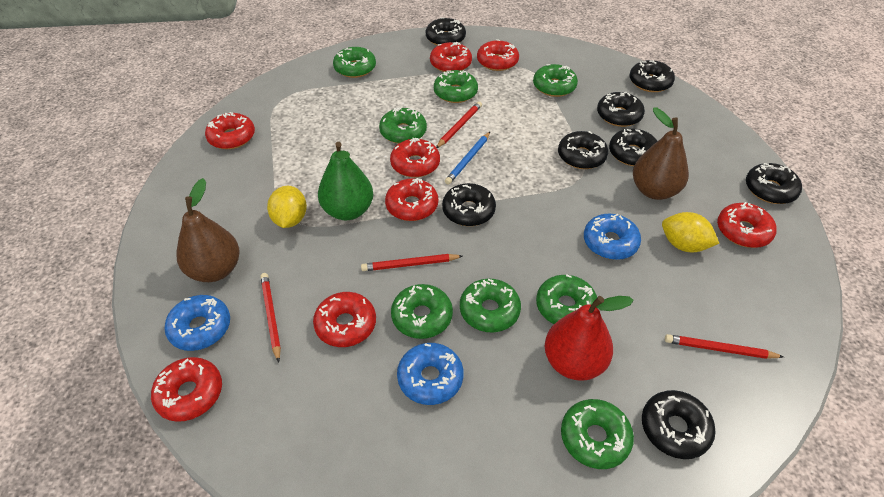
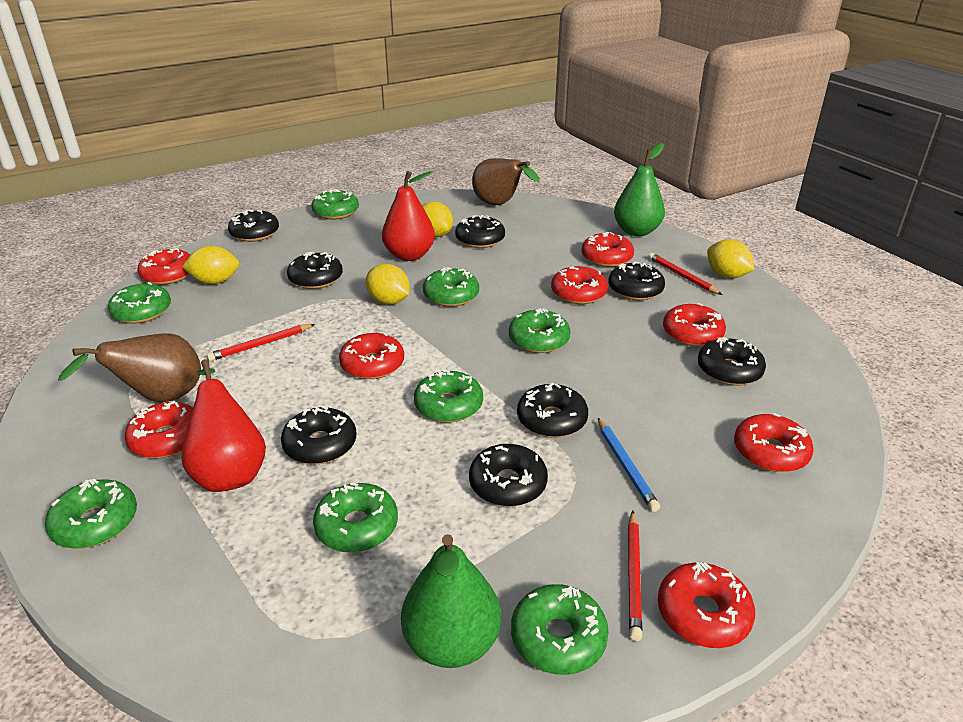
blue donut: [164,295,230,351] [397,343,464,405] [584,214,641,260] = 3 -> none = 0
green pear: [318,142,373,220] = 1 -> [401,534,501,668] [614,143,665,236] = 2
red pear: [544,296,634,381] = 1 -> [181,359,266,492] [382,171,435,261] = 2
red pencil: [260,273,281,363] [361,254,463,271] [436,101,482,148] [665,334,784,359] = 4 -> [207,324,315,361] [628,511,643,641] [648,253,722,295] = 3
yellow lemon: [267,186,307,228] [662,212,720,252] = 2 -> [182,246,239,284] [366,264,410,304] [422,201,453,237] [707,239,754,278] = 4

